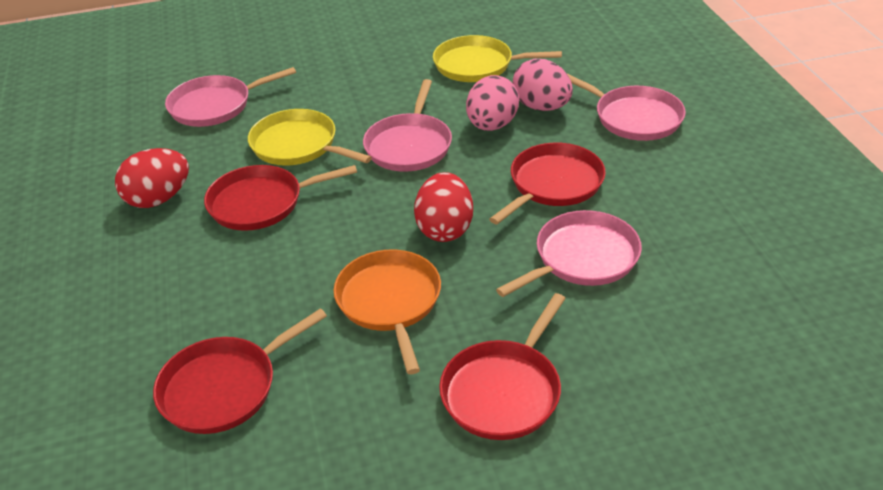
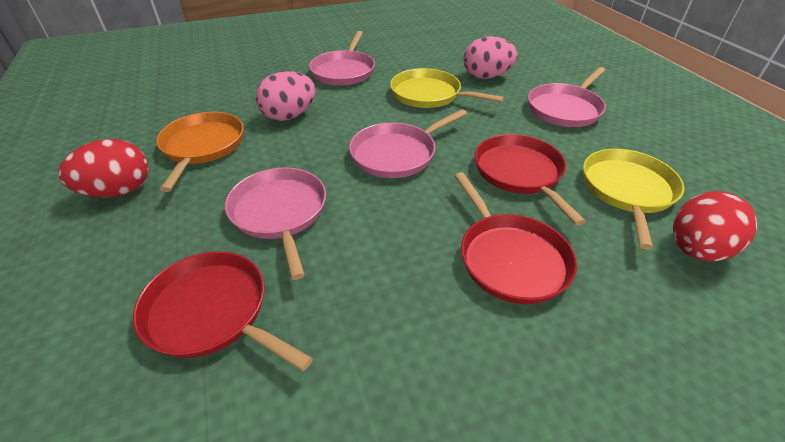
red pan: [153,309,327,434] [204,165,357,231] [439,293,566,440] [489,143,606,224] = 4 -> [133,251,313,371] [454,172,577,304] [474,134,586,226] = 3

